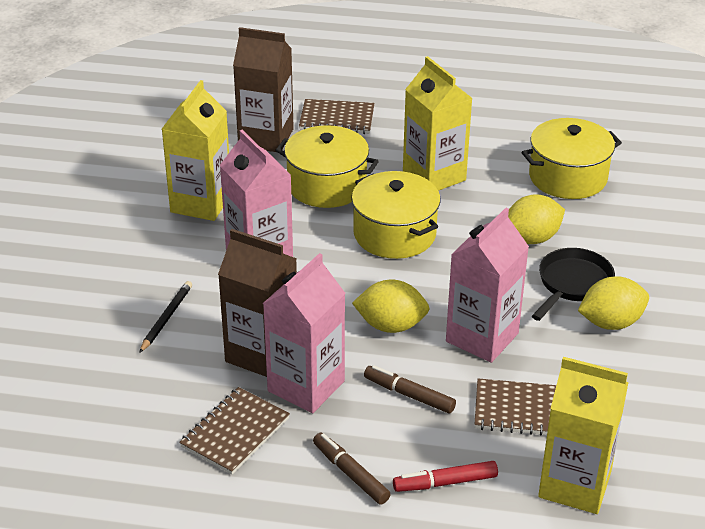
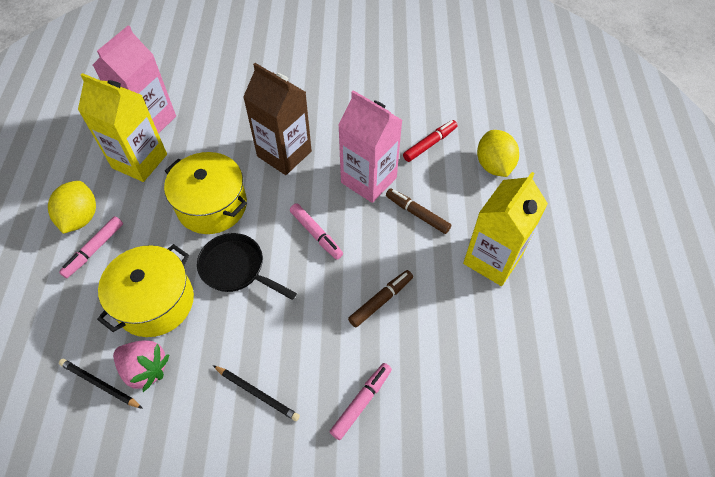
black pencil: [139,281,192,353] = 1 -> [59,359,143,409] [213,365,300,421] = 2
brown carton: [218,229,297,377] [233,27,294,152] = 2 -> [243,63,312,175] = 1
brown notebook: [179,387,290,475] [299,99,374,134] [475,379,556,435] = 3 -> none = 0
pink carton: [220,130,293,257] [263,253,345,413] [446,208,529,363] = 3 -> [93,25,176,134] [338,90,402,203] = 2
pink marker: none = 0 -> [59,216,123,278] [290,203,343,260] [330,363,392,440] = 3
pink strawberry: none = 0 -> [113,340,169,392] = 1
yellow carton: [162,80,229,221] [403,56,473,191] [538,357,628,514] = 3 -> [78,73,167,182] [463,172,548,286] = 2
yellow lemon: [352,279,430,333] [508,194,565,244] [578,276,649,330] = 3 -> [48,181,96,234] [477,130,519,177] = 2
yellow pot: [275,125,379,208] [352,171,440,259] [522,118,622,199] = 3 -> [97,244,194,337] [164,152,247,234] = 2

